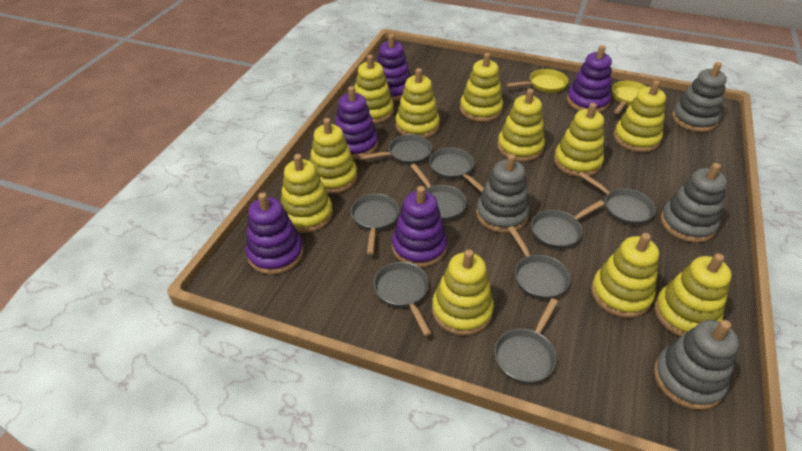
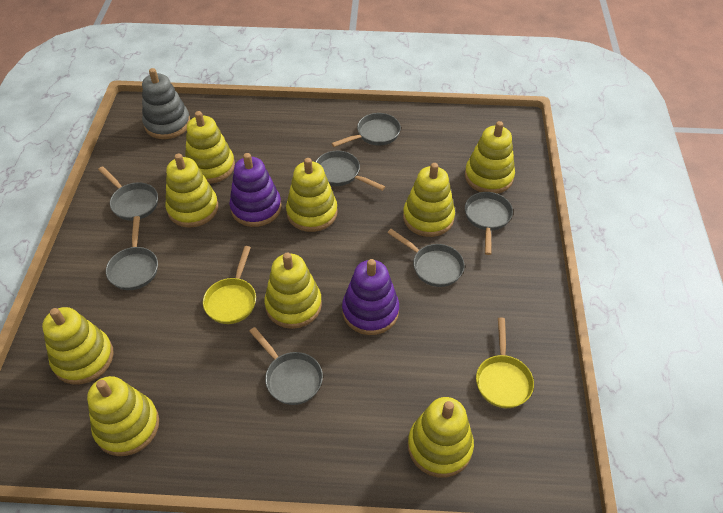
grey pan: [351,194,400,255] [358,134,432,165] [374,262,432,336] [411,164,467,221] [429,147,484,193] [494,298,558,384] [508,226,570,300] [531,200,604,249] [579,172,656,225] = 9 -> [98,166,158,221] [106,216,158,290] [249,327,323,405] [316,151,385,191] [331,113,401,147] [387,229,465,287] [465,192,513,255] = 7
grey stacking toy: [476,154,530,233] [654,320,739,410] [660,163,727,243] [672,62,727,132] = 4 -> [142,68,190,139] = 1
purple stacking toy: [246,192,303,275] [335,86,378,159] [377,34,410,101] [392,186,447,267] [567,45,612,112] = 5 -> [229,153,281,227] [342,259,399,335] = 2
yellow stacking toy: [280,154,333,233] [310,118,357,194] [354,55,394,124] [396,68,440,138] [432,249,494,335] [460,53,503,122] [497,89,545,161] [554,103,604,177] [591,233,659,318] [614,80,666,152] [654,253,732,337] = 11 -> [42,307,114,384] [87,376,159,456] [165,153,218,228] [185,111,235,184] [264,253,322,329] [286,158,338,232] [403,163,455,237] [408,397,474,478] [465,121,515,194] = 9

